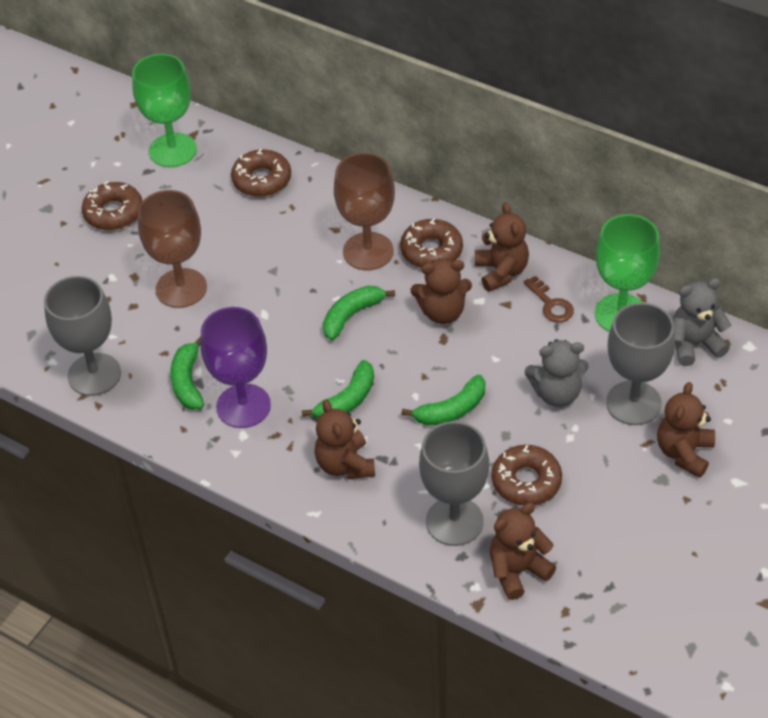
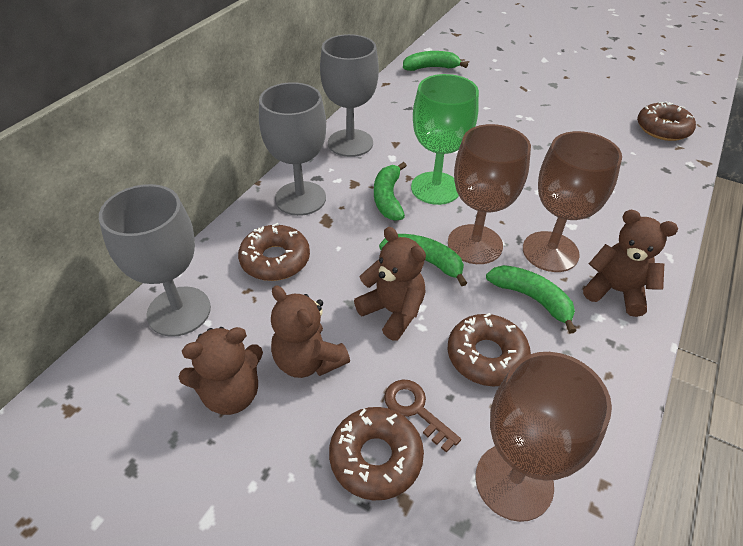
brown goblet: [138,190,207,308] [334,153,395,270] = 2 -> [448,124,531,264] [475,352,612,522] [523,131,622,272] = 3
brown teddy bear: [314,400,375,479] [411,259,472,324] [475,202,529,292] [490,503,556,600] [657,382,715,477] = 5 -> [179,327,263,415] [271,286,350,378] [354,227,426,341] [583,210,678,317] = 4
green goblet: [132,54,197,167] [595,214,660,332] = 2 -> [411,74,479,205] = 1
grey teddy bear: [525,339,588,407] [672,278,731,366] = 2 -> none = 0
purple goblet: [200,307,271,428] = 1 -> none = 0

